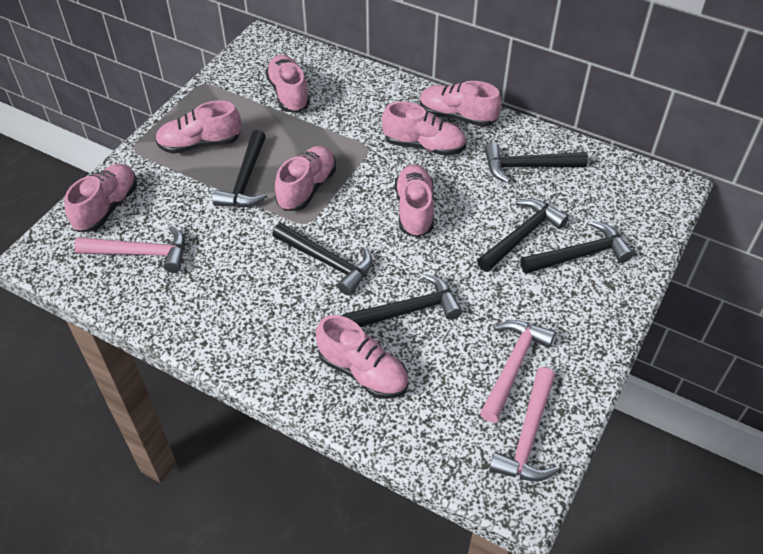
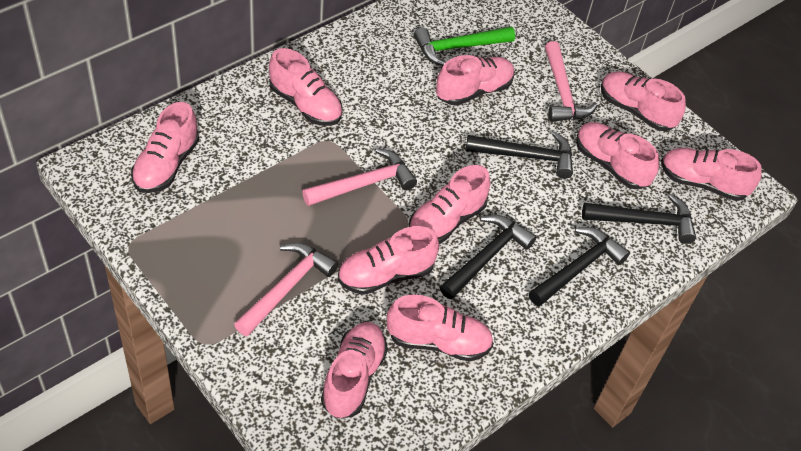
black hammer: [212,130,267,207] [273,223,372,295] [343,274,462,327] [477,199,569,272] [484,142,588,183] [521,221,633,274] = 6 -> [440,215,537,299] [466,132,573,179] [529,227,630,307] [582,194,696,244] = 4
green hammer: none = 0 -> [414,27,515,66] = 1
pink shoe: [64,164,137,232] [155,101,241,154] [265,55,310,113] [275,146,336,211] [316,315,408,399] [382,101,466,156] [395,164,434,237] [420,81,501,127] = 8 -> [131,102,199,193] [269,48,343,126] [321,322,388,418] [337,226,439,295] [387,295,494,362] [409,165,490,244] [436,55,515,106] [576,122,659,189] [601,71,686,131] [661,148,762,201] = 10

